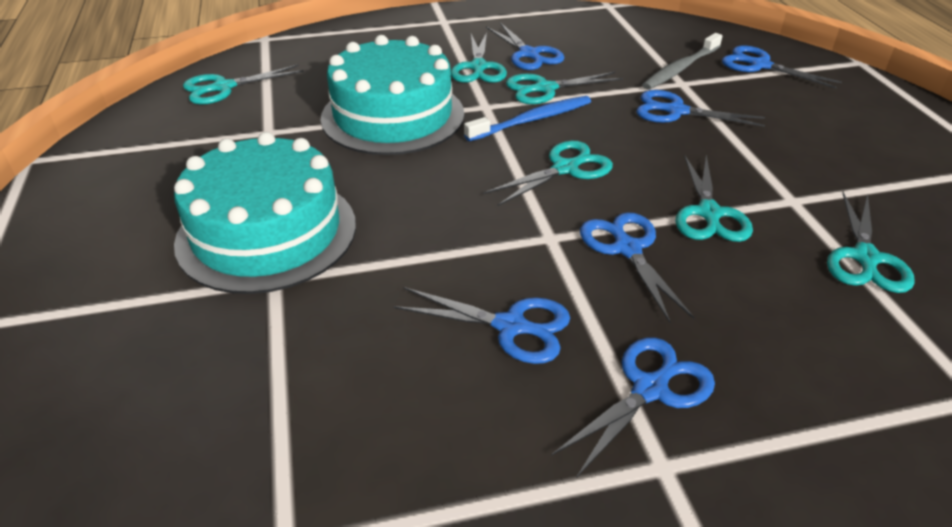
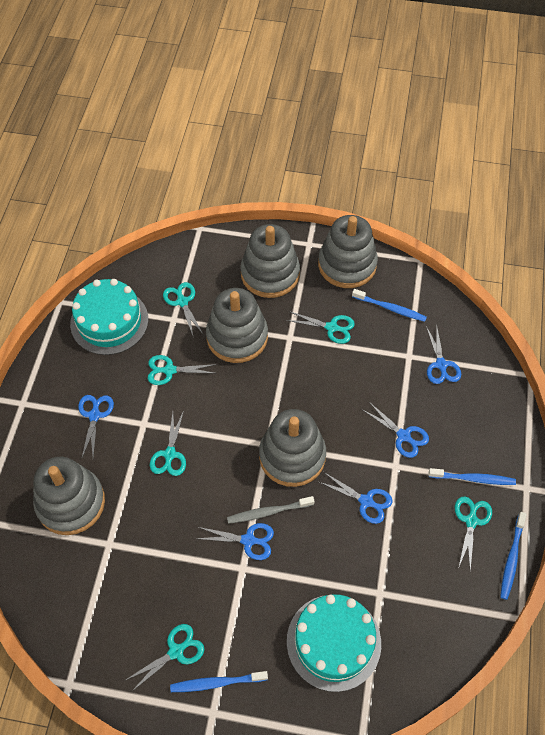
blue scissors: [393,287,570,364] [486,23,565,70] [551,337,715,478] [580,212,694,323] [636,90,765,127] [722,45,842,88] = 6 -> [78,395,114,460] [197,523,274,560] [319,472,393,524] [363,402,429,458] [426,324,461,384] = 5
blue toothbrush: [464,96,591,141] = 1 -> [170,671,268,692] [352,289,427,322] [429,468,516,485] [500,512,527,600] = 4
grey stacking toy: none = 0 -> [33,457,105,535] [206,288,268,363] [240,224,300,298] [259,409,326,487] [318,215,378,288] = 5

